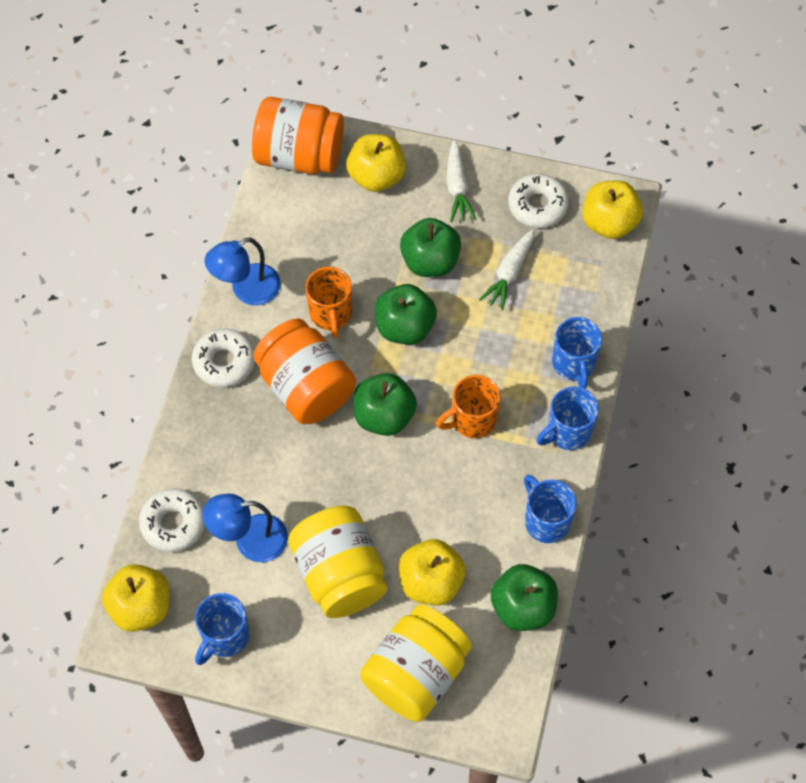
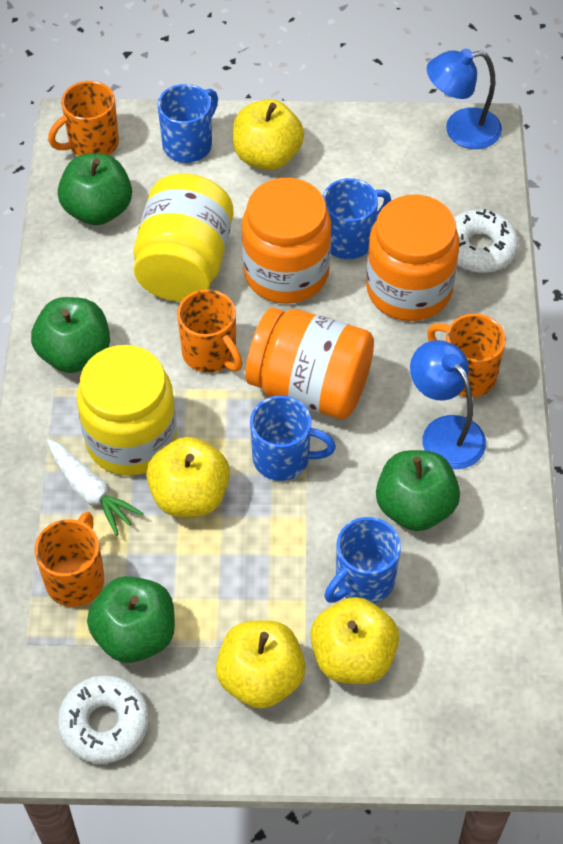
orange jar: [252,97,344,174] [253,318,356,424] = 2 -> [242,178,331,304] [246,308,374,419] [366,194,460,321] = 3
orange mug: [305,267,352,338] [436,375,500,438] = 2 -> [35,512,104,607] [48,81,119,156] [177,289,243,373] [427,314,506,397] = 4
white carrot: [446,140,476,222] [479,229,535,310] = 2 -> [47,439,144,536] = 1
white donut: [139,488,205,552] [192,328,255,387] [508,174,569,228] = 3 -> [57,675,149,764] [454,209,519,273] = 2

